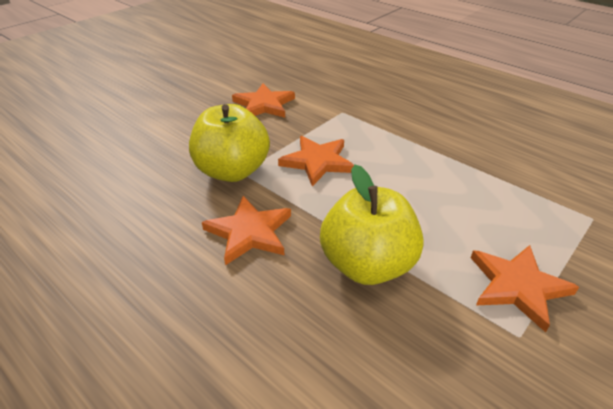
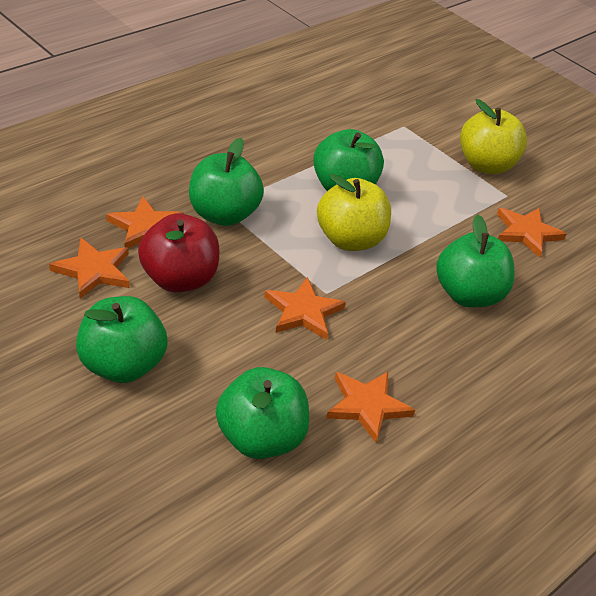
green apple: none = 0 -> [76,296,168,383] [189,138,264,226] [216,367,309,459] [313,129,384,191] [436,214,515,307] = 5
orange star: [202,196,291,265] [232,84,295,118] [278,136,354,186] [471,245,579,332] = 4 -> [49,238,130,298] [106,197,184,248] [264,277,346,340] [326,372,415,443] [497,208,566,258] = 5
red apple: none = 0 -> [138,213,219,292] = 1

